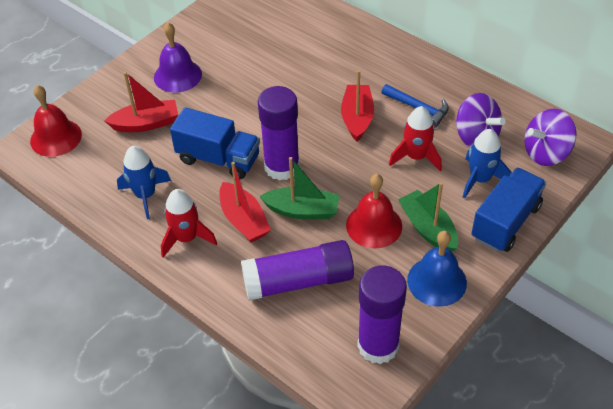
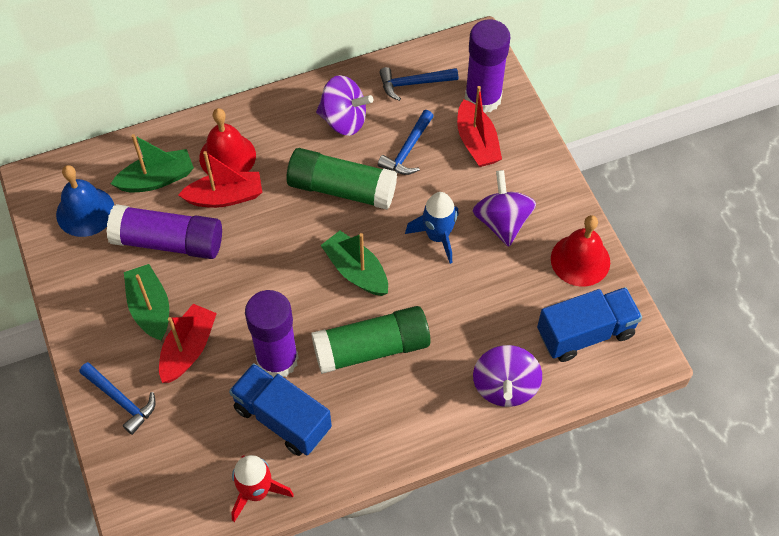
blue hammer: [381,84,449,128] = 1 -> [79,362,156,435] [378,110,434,175] [379,67,458,101] = 3
blue rocket: [117,146,171,219] [463,129,511,199] = 2 -> [405,192,459,264] = 1
green boat: [259,157,339,219] [398,182,458,252] = 2 -> [111,134,194,192] [124,264,169,341] [321,231,388,296] = 3
green glue stick: none = 0 -> [286,148,397,210] [311,306,431,374] = 2
purple bell: [154,22,202,93] = 1 -> none = 0
purple spinning top: [456,93,506,147] [524,109,577,166] = 2 -> [316,75,373,136] [472,170,536,247] [473,345,542,407] = 3
red rocket: [161,189,217,258] [389,106,442,172] = 2 -> [231,455,294,522] = 1

